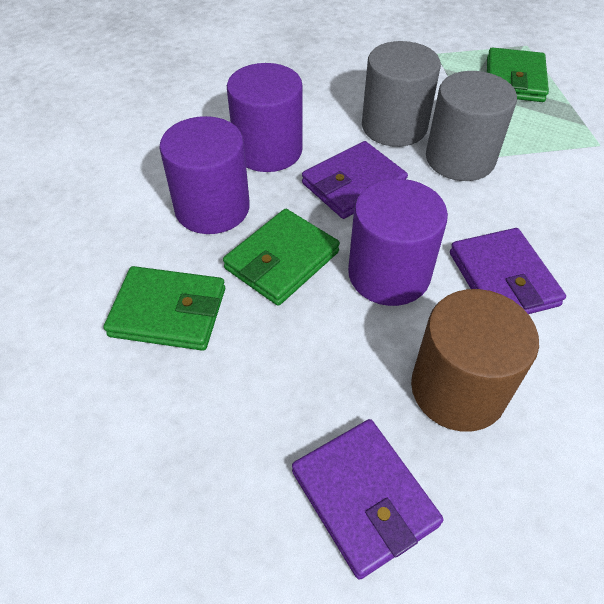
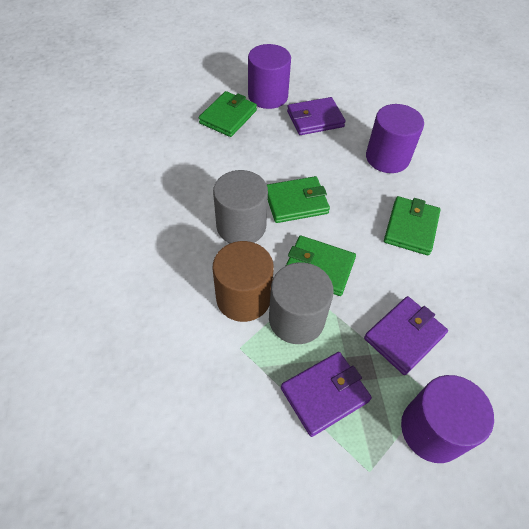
green wallet: [104,266,225,351] [223,209,340,306] [487,47,549,102] = 3 -> [199,91,257,137] [267,176,330,223] [286,235,356,296] [384,196,441,255] = 4

